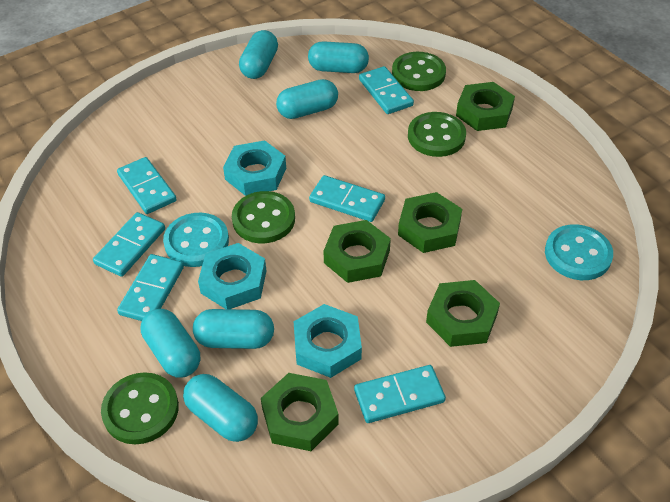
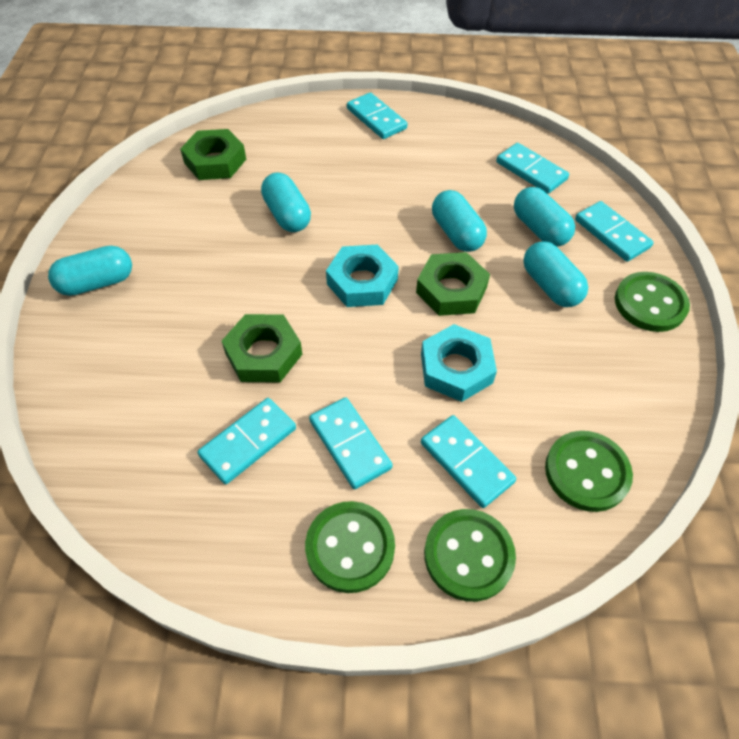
green nut: [261,373,339,451] [323,220,391,283] [398,192,462,253] [426,280,500,347] [456,82,515,131] = 5 -> [180,129,246,180] [222,314,302,382] [416,252,490,316] = 3
turquoise button: [163,213,229,267] [545,224,613,280] = 2 -> none = 0
turquoise capsule: [141,309,200,377] [183,374,258,442] [193,309,274,349] [239,30,278,79] [276,79,338,119] [308,41,369,73] = 6 -> [48,246,132,296] [261,172,311,232] [432,190,487,252] [514,187,575,247] [523,241,588,307] = 5
turquoise nut: [198,243,266,309] [223,140,286,196] [294,304,362,378] = 3 -> [326,244,399,307] [421,324,497,402] = 2

